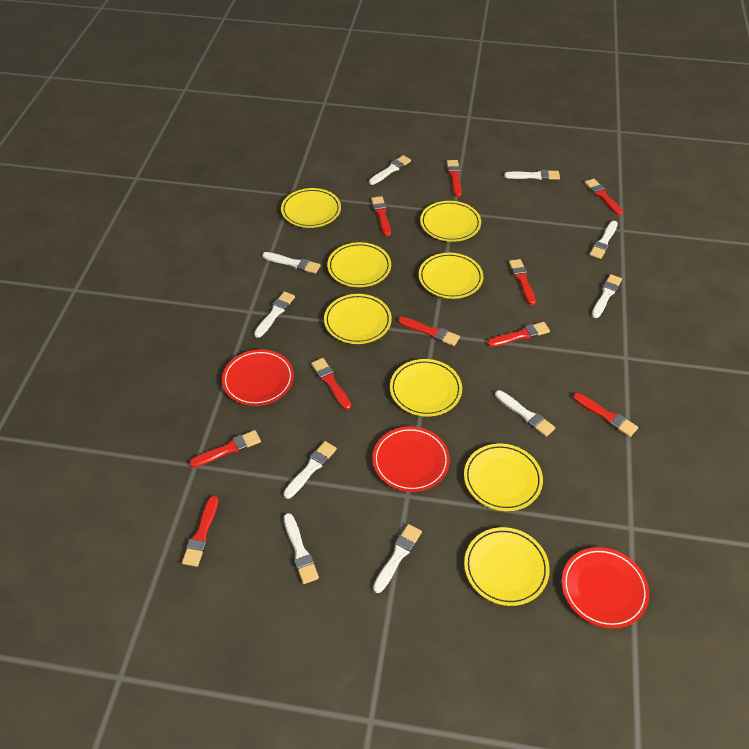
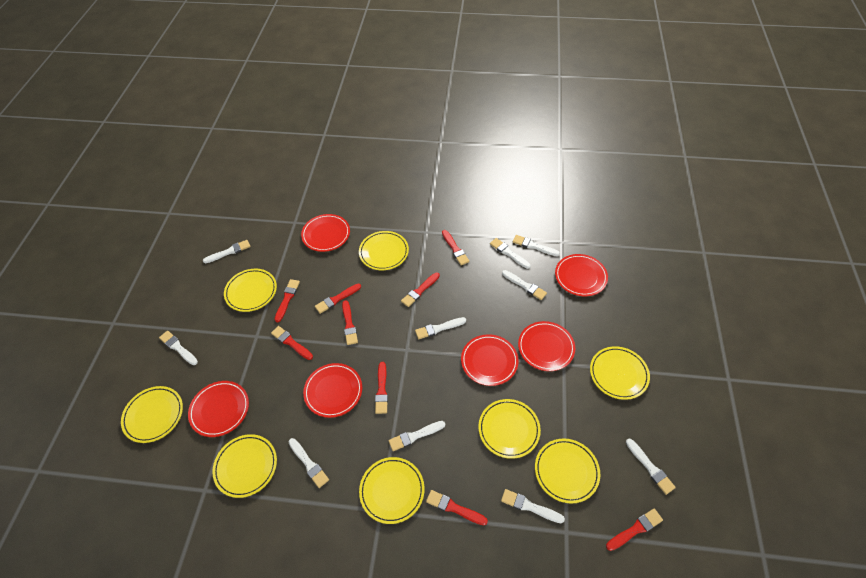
red brush: [182,496,218,567] [189,430,261,468] [311,358,351,410] [371,196,391,236] [398,317,460,346] [447,160,462,197] [487,322,550,347] [509,259,536,305] [573,393,638,437] [584,179,623,215] = 10 -> [271,326,313,360] [274,279,300,322] [315,284,361,314] [342,300,358,345] [375,362,388,414] [401,272,440,307] [426,490,488,526] [442,230,469,265] [606,508,663,551] = 9
red plate: [222,349,294,406] [372,426,450,492] [562,547,649,629] = 3 -> [188,381,249,437] [301,214,350,252] [303,363,362,418] [461,334,519,386] [518,321,575,371] [555,254,608,296] = 6

